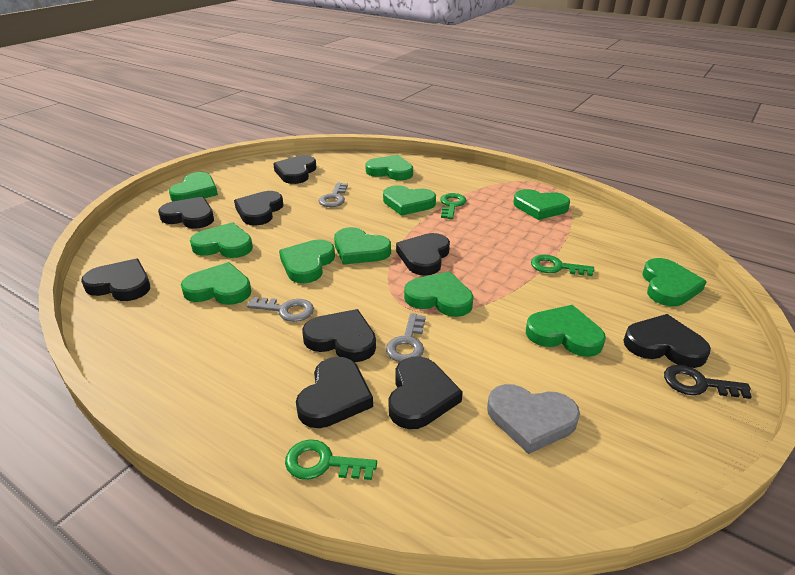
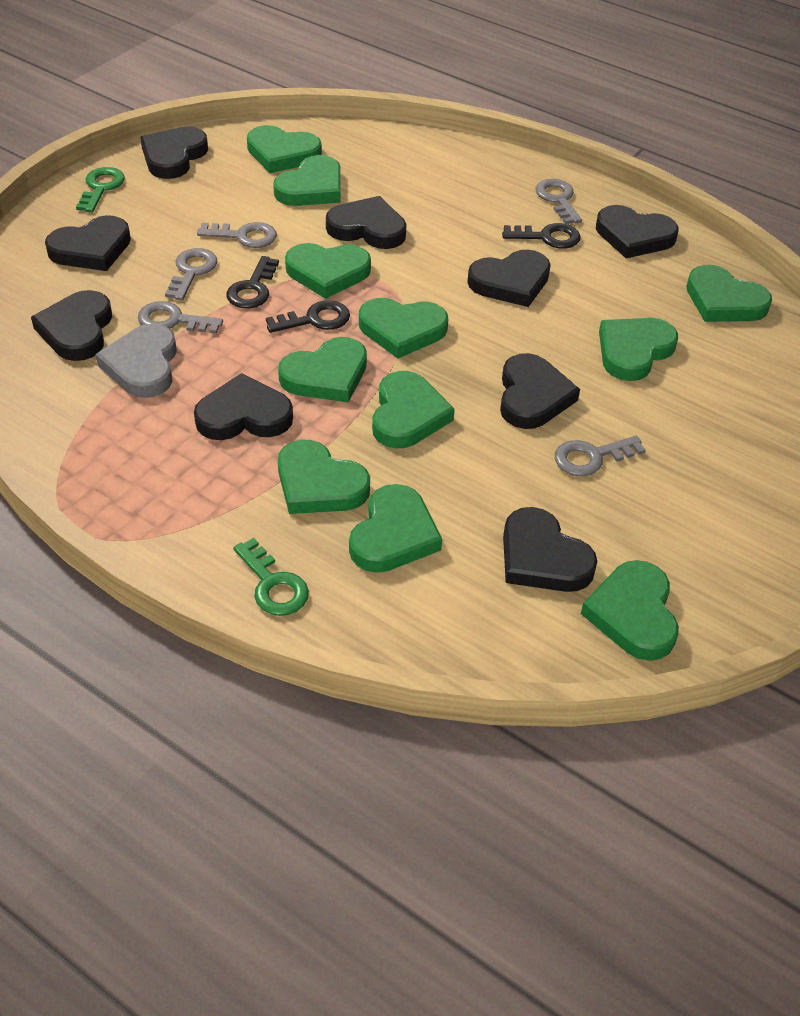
black key: [664,365,752,399] = 1 -> [226,256,279,309] [266,300,350,333] [502,223,581,249] = 3
green key: [285,439,377,480] [440,193,466,219] [531,254,594,276] = 3 -> [76,167,125,213] [233,538,309,616] = 2
grey key: [247,297,314,322] [319,183,348,207] [386,313,426,362] = 3 -> [138,301,223,334] [165,248,217,300] [197,222,277,248] [535,179,582,224] [555,436,646,476] = 5

